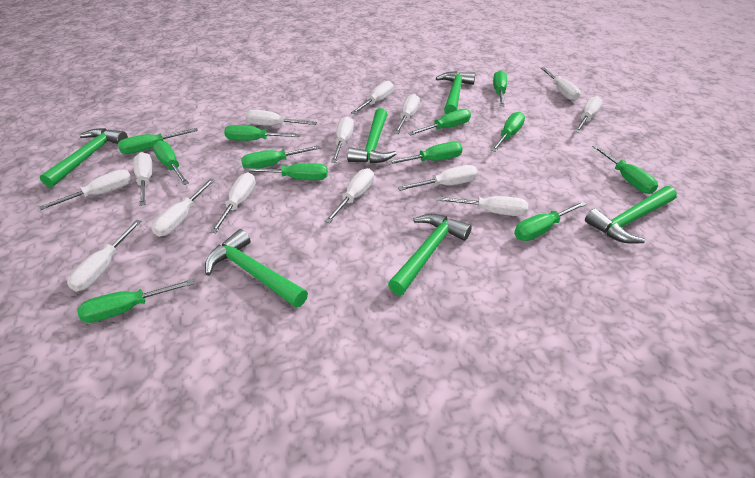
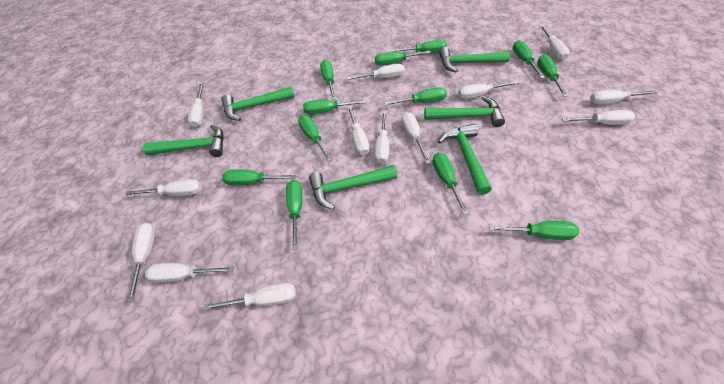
white screwdriver: [39,169,132,210] [67,220,142,292] [133,152,153,206] [152,178,215,237] [210,173,256,233] [246,110,317,126] [325,168,374,223] [331,117,354,163] [351,81,394,114] [394,94,420,134] [397,165,478,191] [437,196,528,216] [541,67,581,101] [574,96,603,133] = 14 -> [126,179,202,196] [127,223,156,303] [145,263,234,283] [188,84,204,127] [204,283,296,310] [346,64,405,80] [347,106,370,155] [375,111,389,164] [401,112,431,164] [458,81,518,99] [540,25,570,60] [562,110,635,125] [590,90,658,105] = 13

